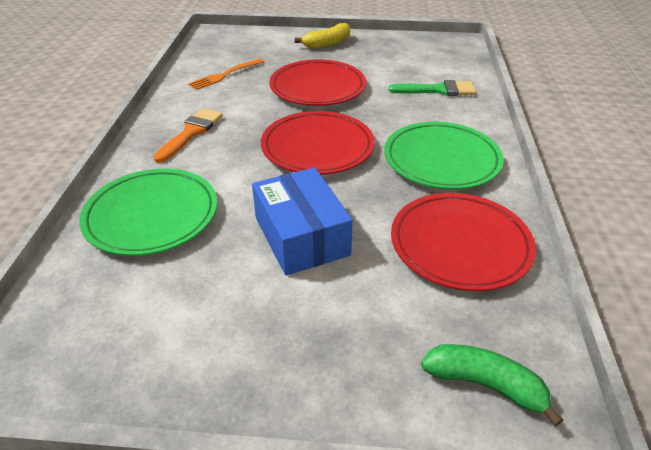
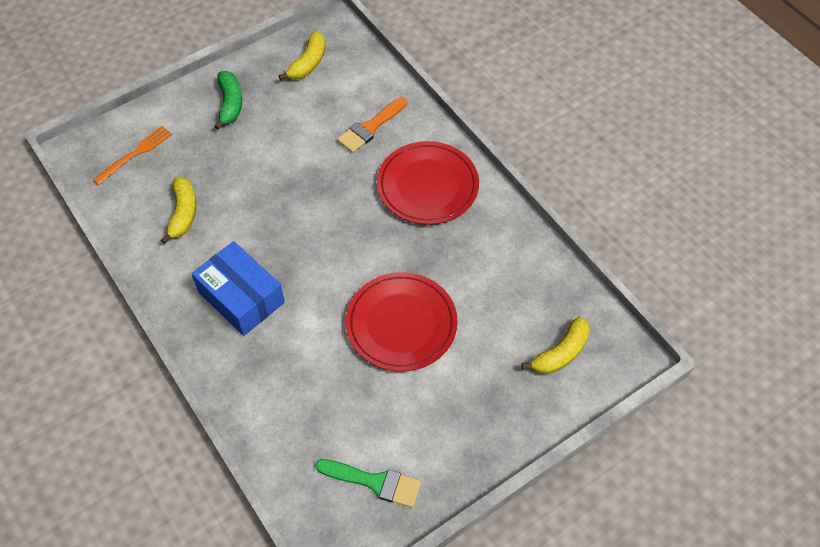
green plate: [79,169,217,256] [384,122,504,189] = 2 -> none = 0
red plate: [261,111,375,175] [269,59,366,106] [391,193,536,291] = 3 -> [346,272,458,372] [377,141,479,225] = 2
yellow banana: [295,23,350,49] = 1 -> [161,177,196,244] [279,31,325,80] [521,316,590,374] = 3

